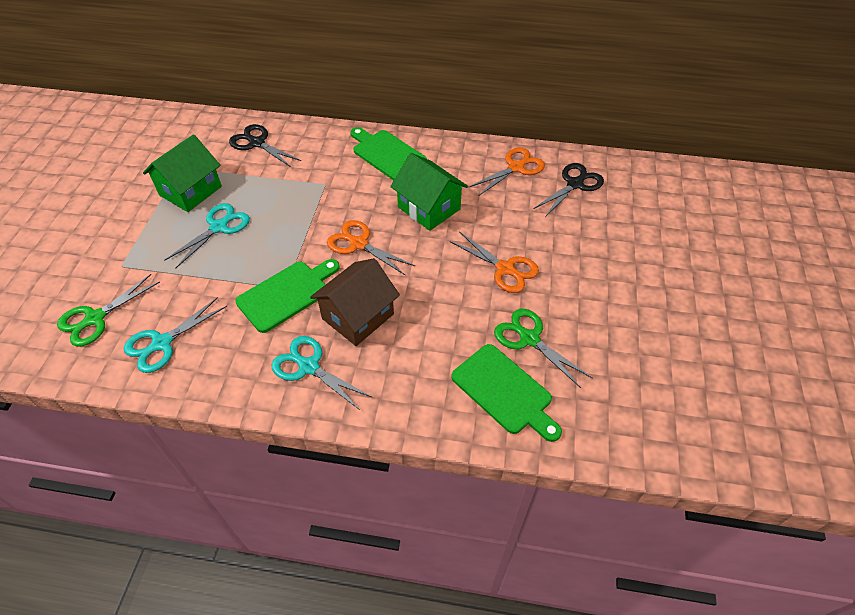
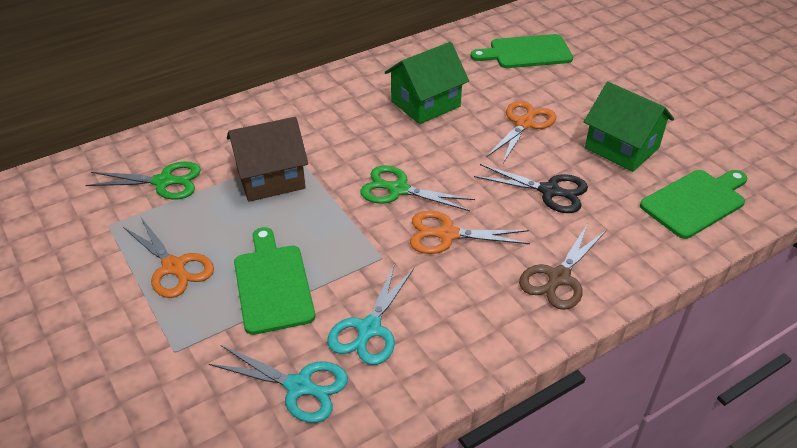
black scissors: [229,124,301,167] [533,163,604,217] = 2 -> [474,164,588,213] = 1
brown scissors: none = 0 -> [519,225,606,310] = 1
turquoise scissors: [124,297,227,373] [164,203,250,268] [271,336,372,410] = 3 -> [209,345,348,423] [327,263,414,365] = 2

